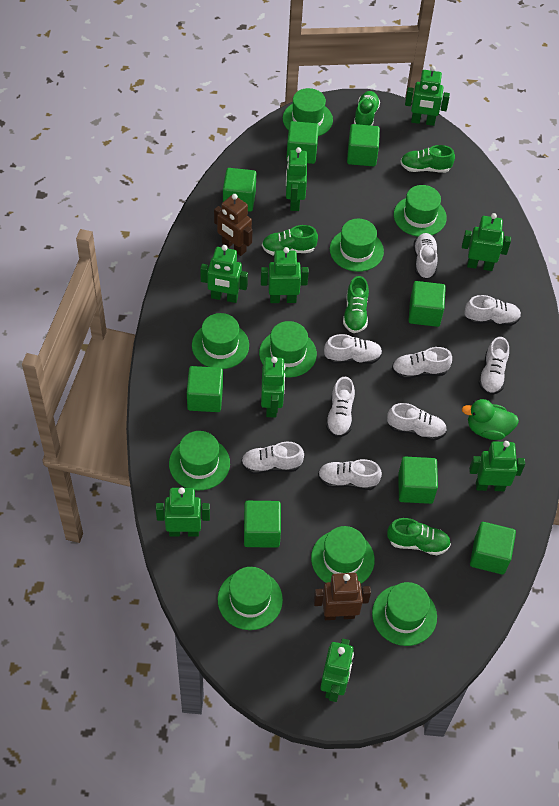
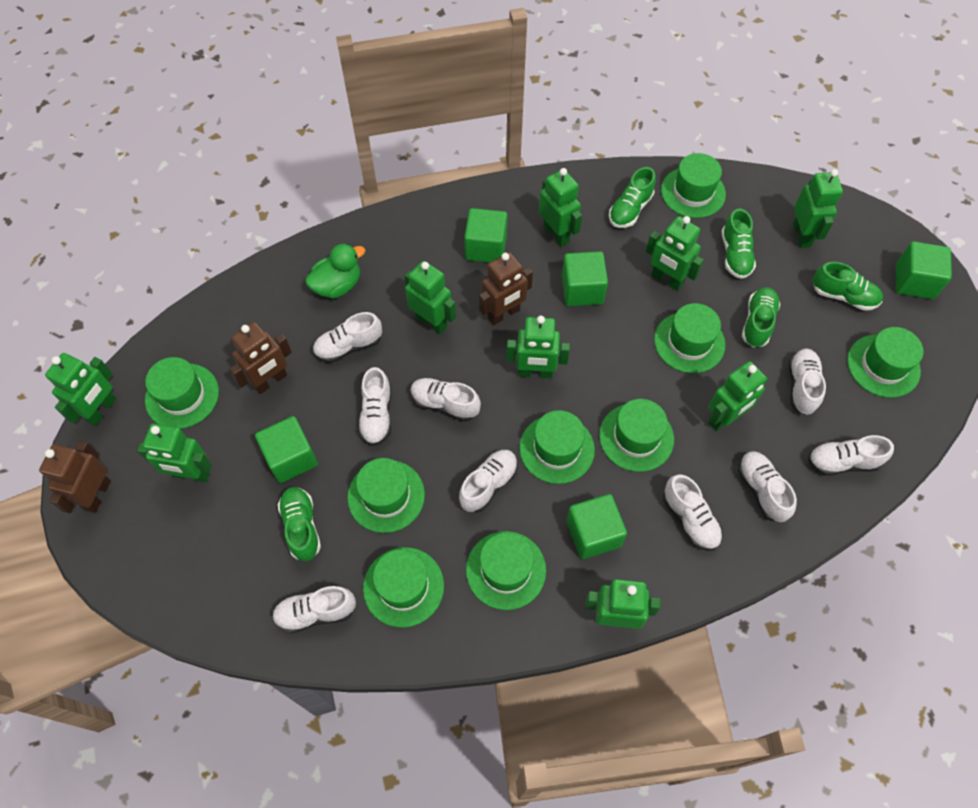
brown robot: [214,194,252,256] [314,573,371,620] = 2 -> [39,441,111,513] [229,322,292,394] [479,252,533,325] = 3
green cube: [187,366,223,412] [223,168,256,212] [244,501,281,548] [286,121,319,164] [347,124,380,166] [398,457,438,504] [409,281,446,327] [470,522,516,574] = 8 -> [255,416,318,483] [464,208,507,263] [562,251,608,306] [566,494,627,559] [896,241,952,299] = 5

